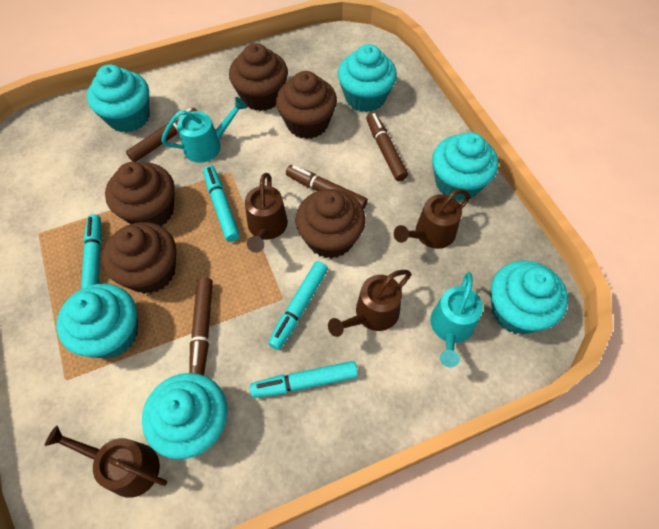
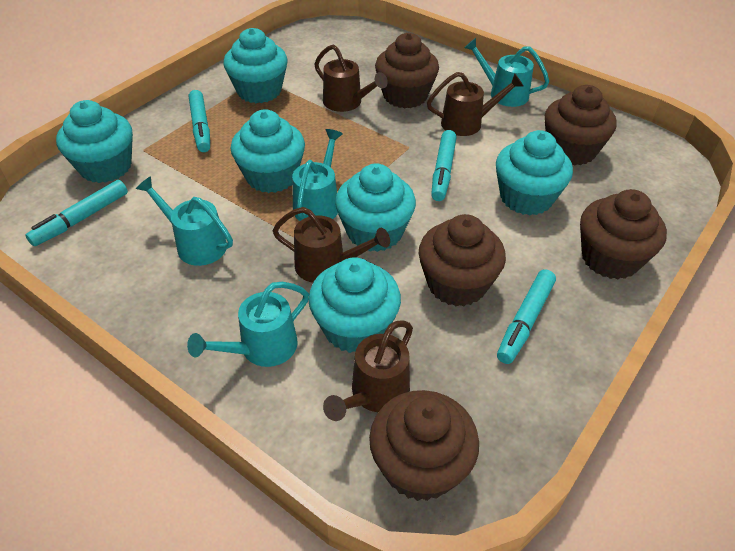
brown marker: [126,108,198,162] [189,277,213,376] [286,165,368,210] [366,112,408,181] = 4 -> none = 0
turquoise watering can: [161,97,247,163] [430,272,483,367] = 2 -> [136,176,233,266] [187,282,309,367] [292,129,343,221] [464,38,549,107] = 4

